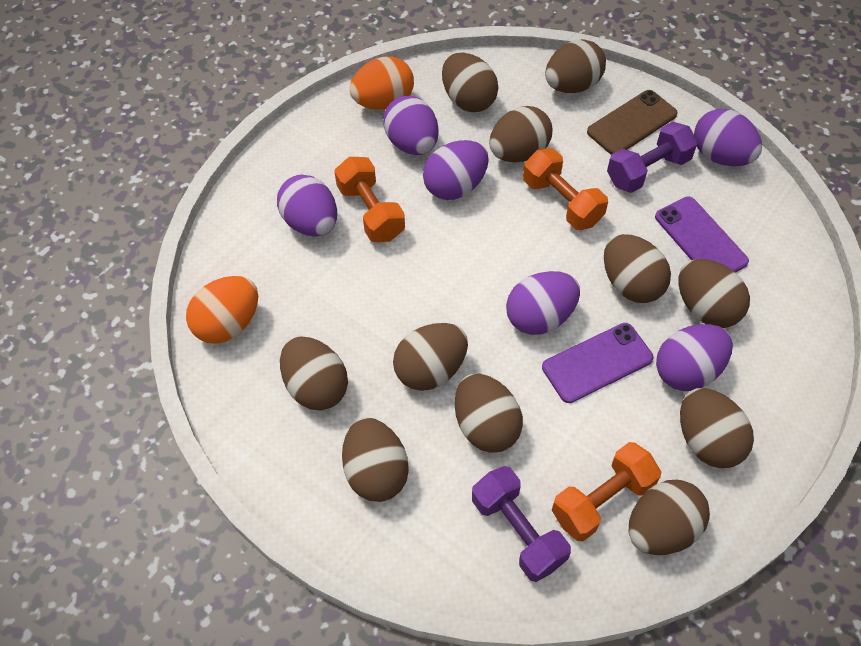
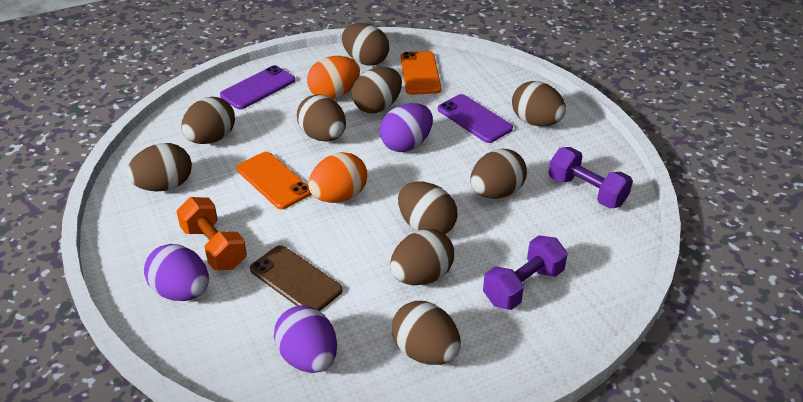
brown egg: [280,336,348,410] [342,417,409,502] [393,323,468,391] [442,53,498,112] [455,374,523,453] [489,106,552,162] [545,39,606,93] [604,234,671,303] [629,480,710,555] [679,259,750,328] [680,388,754,468] = 11 -> [127,143,192,191] [181,97,235,144] [297,94,346,141] [342,23,389,66] [352,67,402,113] [390,229,454,285] [392,301,461,365] [398,181,457,234] [470,149,527,199] [512,81,566,126] = 10
orange dumbbell: [334,157,405,242] [523,148,608,230] [552,442,661,541] = 3 -> [177,197,247,270] = 1
orange phone: none = 0 -> [236,152,311,209] [401,51,441,95] = 2
purple egg: [277,175,337,237] [383,95,439,155] [423,140,489,200] [506,271,580,335] [656,324,733,391] [694,109,762,166] = 6 -> [144,244,209,301] [274,305,337,373] [380,103,433,152] = 3

